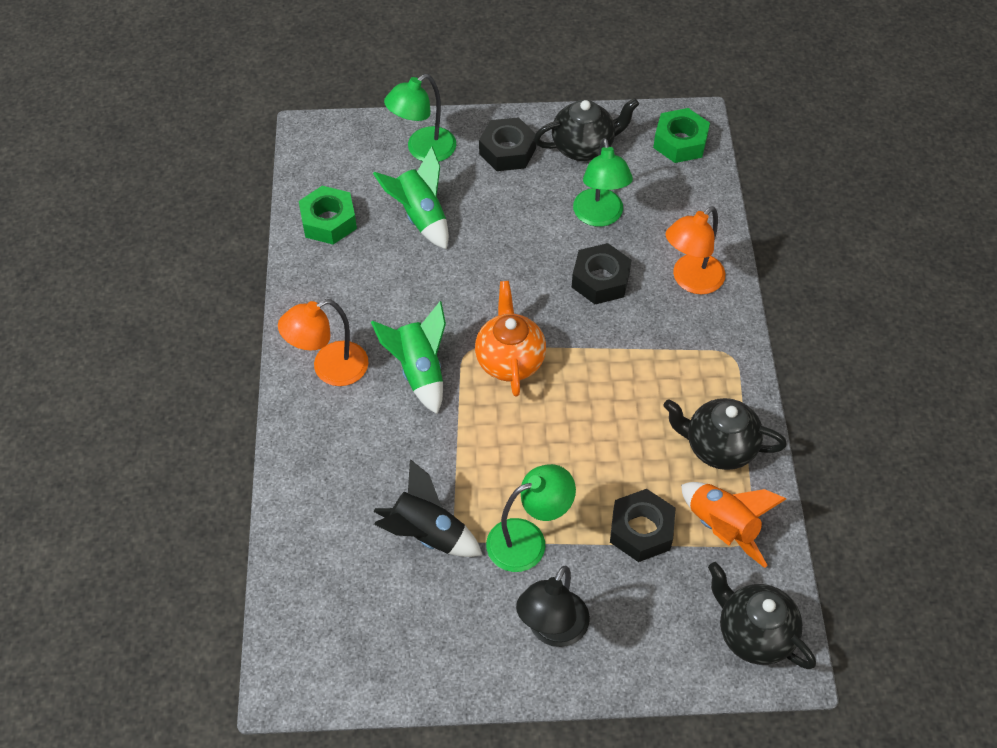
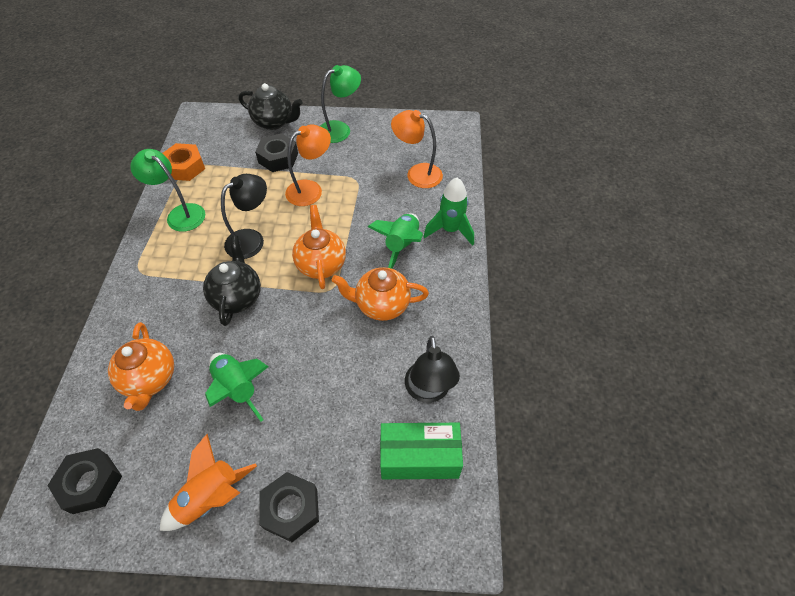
black lamp: [516,566,590,647] = 1 -> [221,174,267,259] [405,336,460,403] = 2
black rocket: [373,459,482,557] = 1 -> none = 0
black teapot: [534,98,639,161] [663,398,787,470] [708,562,816,669] = 3 -> [203,236,261,326] [239,83,302,130] = 2
green box: none = 0 -> [380,423,463,479] = 1
green lamp: [384,74,456,162] [486,464,576,572] [573,138,633,227] = 3 -> [130,149,205,232] [320,65,361,143] = 2
green nut: [299,186,357,245] [653,108,710,163] = 2 -> none = 0
green rocket: [371,301,446,414] [373,146,449,250] = 2 -> [205,353,269,422] [368,213,423,269] [423,178,474,246] = 3
orange nut: none = 0 -> [162,143,205,181] = 1
orange teapot: [475,281,546,397] = 1 -> [108,322,174,411] [292,205,346,289] [332,267,429,321] = 3

